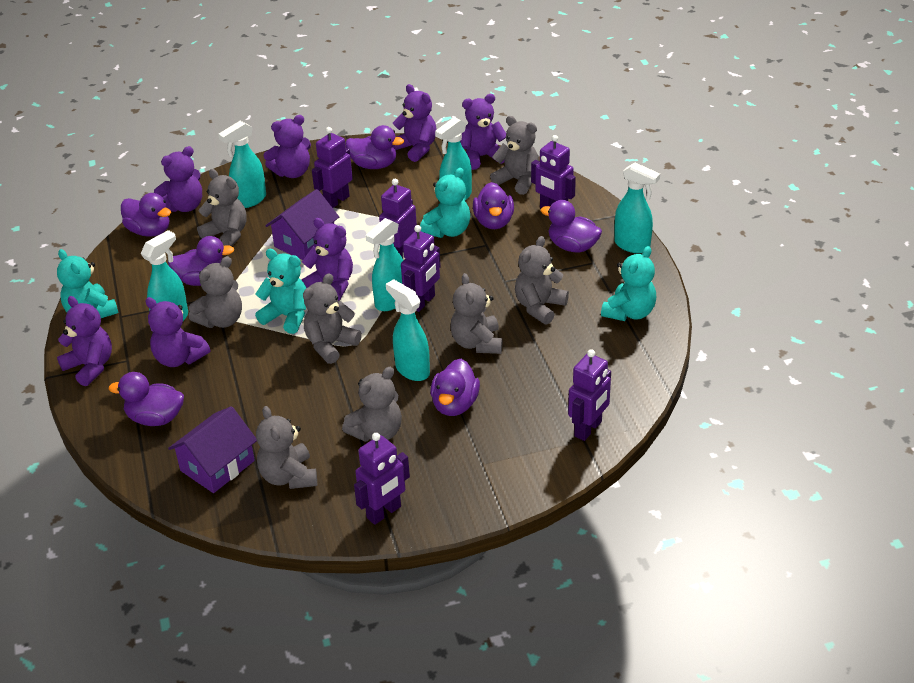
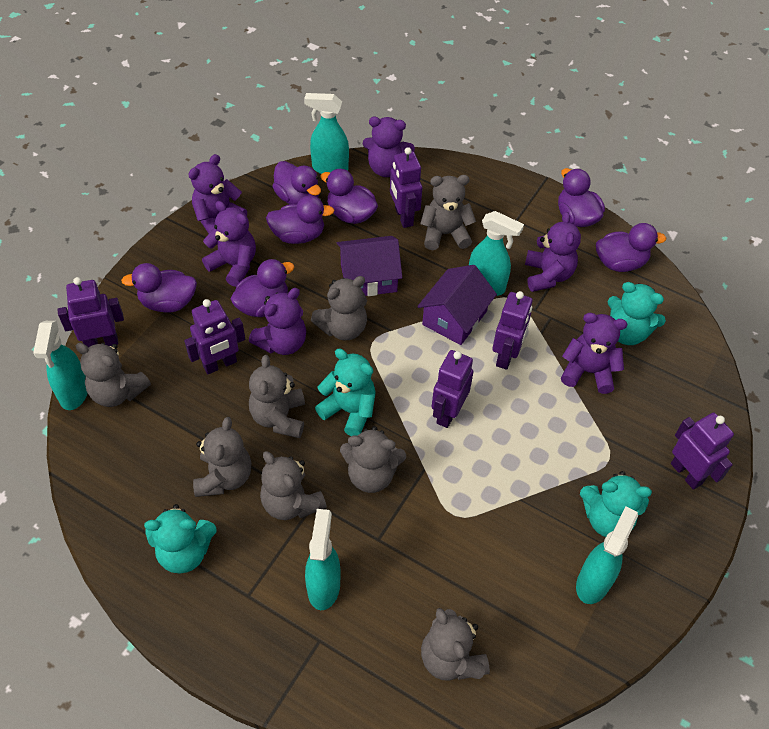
purple teddy bear: [57,296,112,386] [145,297,210,367] [154,146,202,212] [263,115,311,178] [301,218,353,301] [393,84,436,162] [460,94,506,170] = 7 -> [188,154,247,234] [202,201,256,287] [249,288,306,355] [363,117,415,177] [525,212,581,292] [561,313,627,394] = 6
turquoise spray bottle: [141,230,188,321] [218,121,266,208] [366,218,404,311] [386,279,430,381] [435,117,472,200] [614,163,660,253] = 6 -> [33,321,87,410] [304,93,349,174] [305,509,341,610] [469,211,524,296] [576,506,638,604] = 5

